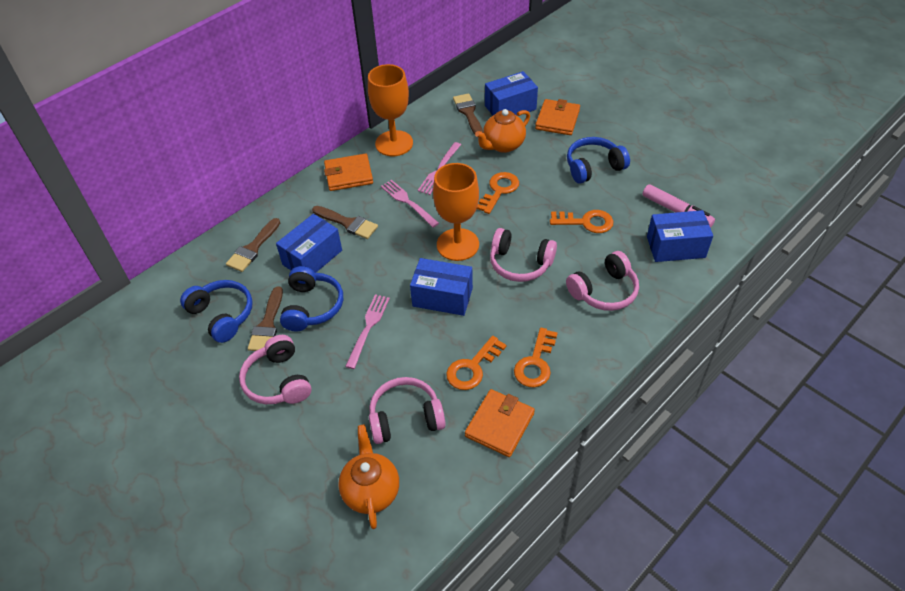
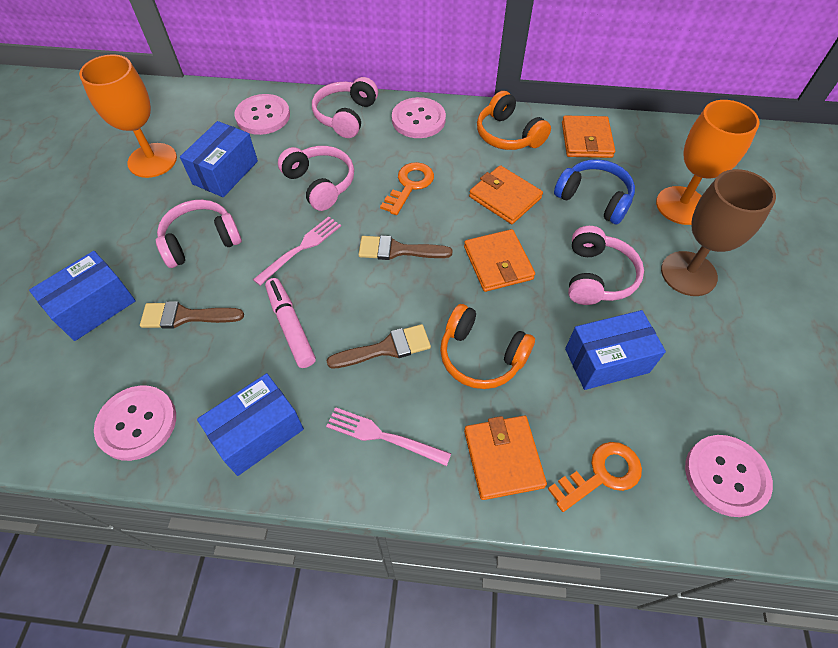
blue headphones: [180,280,253,343] [280,266,343,331] [567,137,630,184] = 3 -> [554,159,635,224] = 1
brown brush: [226,218,280,272] [248,286,283,351] [312,206,378,239] [453,93,483,134] = 4 -> [140,301,244,329] [327,324,431,369] [358,235,452,260] = 3
brown goblet: none = 0 -> [661,169,776,296] = 1
orange headphones: none = 0 -> [440,304,535,389] [477,91,551,150] = 2
orange key: [446,336,507,390] [477,172,519,214] [514,328,558,388] [550,210,613,233] = 4 -> [380,162,434,215] [548,442,642,512] = 2
orange teapot: [339,425,399,529] [475,109,530,153] = 2 -> none = 0
orange wallet: [324,154,373,191] [465,389,535,457] [535,99,580,135] = 3 -> [464,229,535,292] [464,416,547,500] [469,165,543,224] [562,116,615,158] = 4
pink button: none = 0 -> [94,385,176,461] [235,94,290,135] [392,97,446,138] [685,435,773,517] = 4
pink fork: [345,294,390,369] [381,180,439,228] [418,142,461,195] = 3 -> [253,217,341,286] [326,407,451,466] = 2

